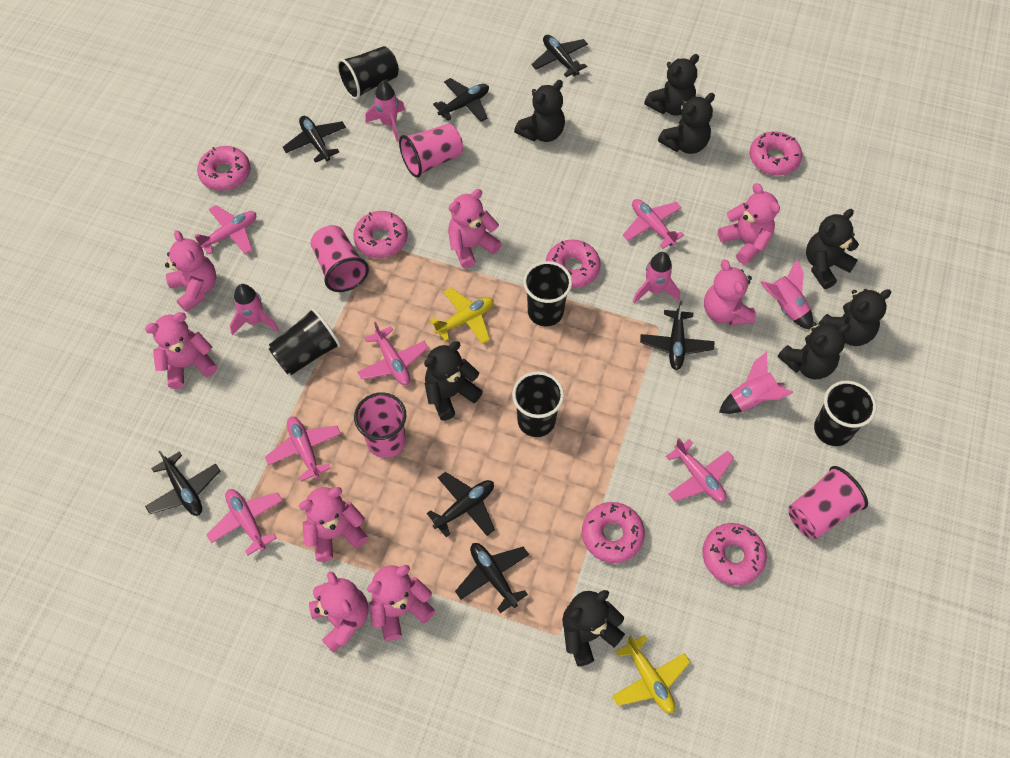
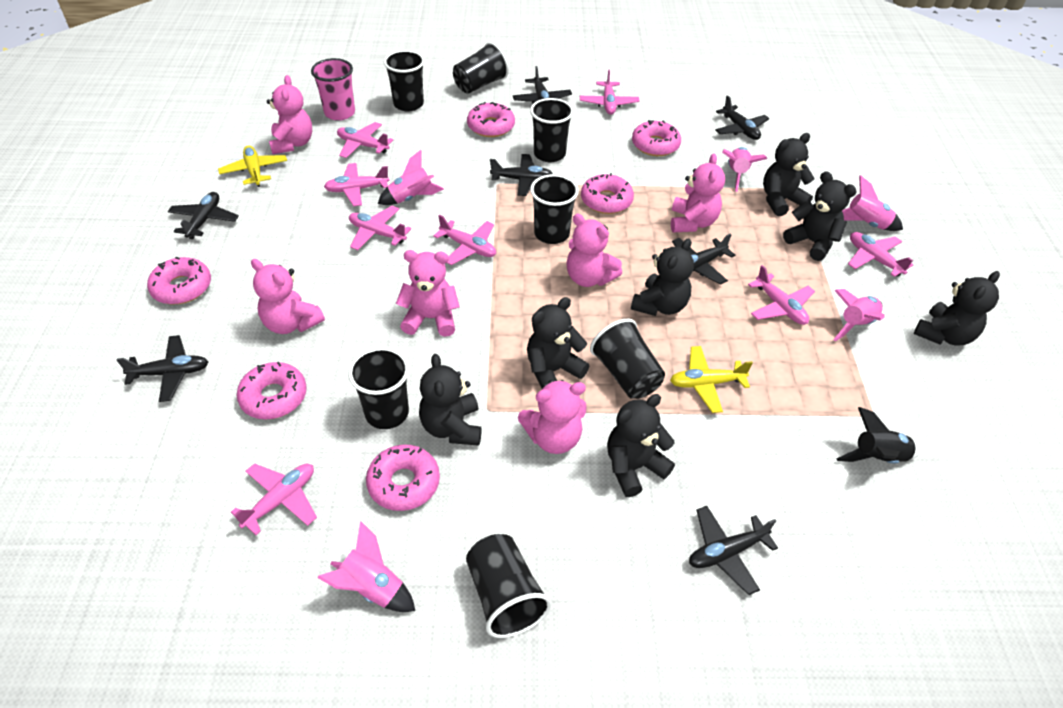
black cup: [269,308,341,375] [337,46,399,100] [512,371,564,437] [523,261,572,326] [814,381,877,446] = 5 -> [348,347,409,429] [384,50,425,112] [453,42,509,94] [466,534,551,638] [530,98,574,162] [530,174,579,244] [590,319,665,399] = 7
black rocket: none = 0 -> [836,407,921,463] = 1
black teddy bear: [424,341,483,420] [514,80,565,142] [562,590,625,667] [644,54,699,116] [658,93,715,154] [778,322,851,379] [806,209,859,289] [818,289,891,346] = 8 -> [419,354,482,446] [527,297,589,389] [607,394,675,497] [631,238,694,316] [763,133,815,216] [783,171,857,261] [914,271,1000,346] = 7
pink cup: [311,225,369,292] [354,392,406,458] [399,123,463,178] [789,466,868,539] = 4 -> [311,58,355,121] = 1
pink plane: [194,205,256,254] [207,489,283,555] [265,417,341,482] [357,322,428,385] [623,199,684,249] [666,438,734,502] = 6 -> [231,463,317,535] [324,163,390,206] [337,122,393,158] [349,206,411,250] [433,215,496,265] [580,70,639,115] [748,265,815,325] [848,232,913,277] = 8
pink teddy bear: [145,312,217,389] [165,231,216,312] [299,487,368,562] [309,571,368,653] [367,565,435,641] [448,189,502,269] [704,259,756,326] [718,183,780,265] = 8 -> [251,259,325,334] [267,75,312,154] [396,250,460,337] [518,380,587,454] [566,214,622,287] [671,153,725,232] = 6

